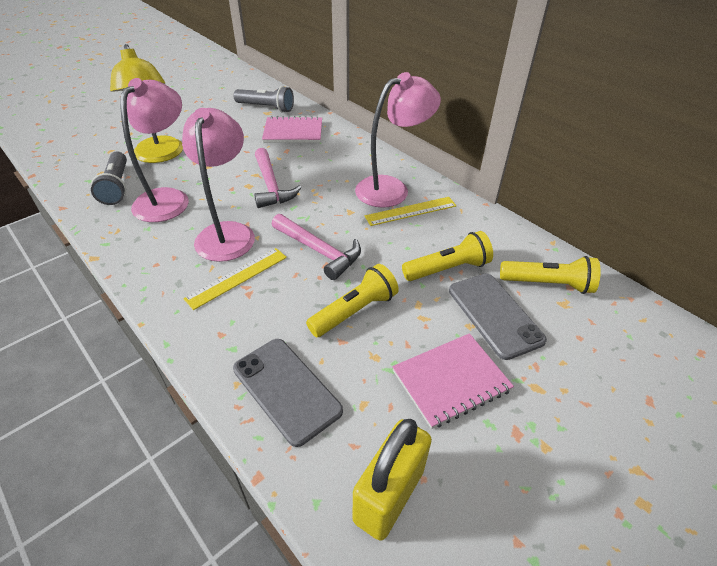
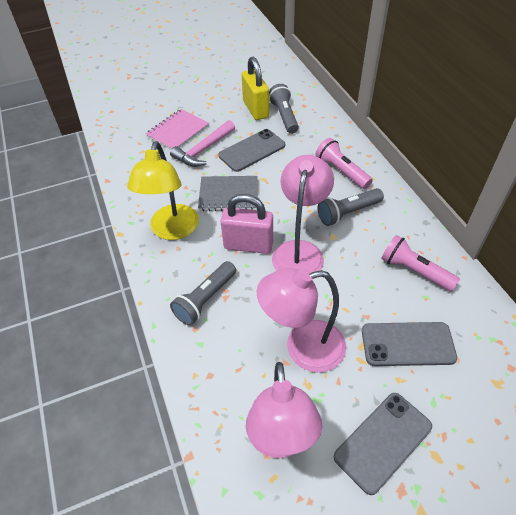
grey flashlight: [91,152,127,205] [233,86,294,113] = 2 -> [170,261,236,326] [269,84,299,134] [318,188,384,226] = 3
grey notebook: none = 0 -> [198,176,258,211] = 1
grey phone: [233,339,343,447] [449,273,547,360] = 2 -> [218,129,285,172] [334,393,432,495] [362,322,457,366] = 3
pink flashlight: none = 0 -> [316,138,373,189] [381,235,460,291] = 2
pink hammer: [254,148,302,208] [271,214,361,280] = 2 -> [170,120,235,167] = 1
pink notebook: [262,116,322,143] [392,333,514,429] = 2 -> [146,109,209,150] = 1
pink padlock: none = 0 -> [220,194,273,254] = 1
yellow flashlight: [306,264,399,337] [402,231,493,281] [500,256,601,294] = 3 -> none = 0
yellow ruler: [183,248,287,310] [365,197,457,226] = 2 -> none = 0

